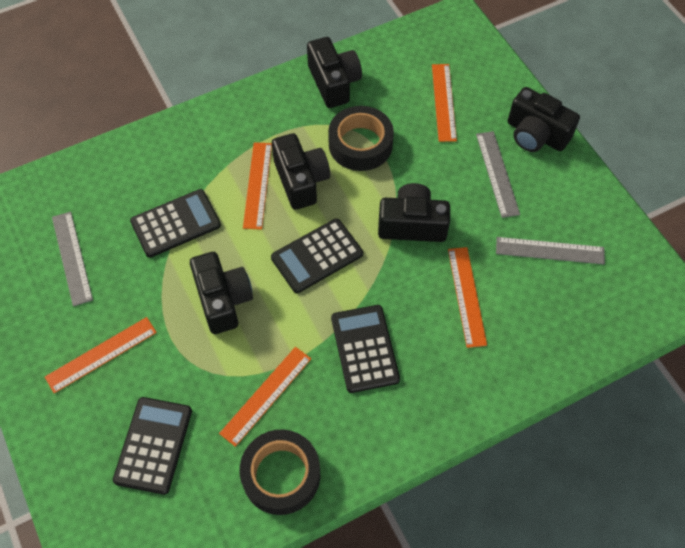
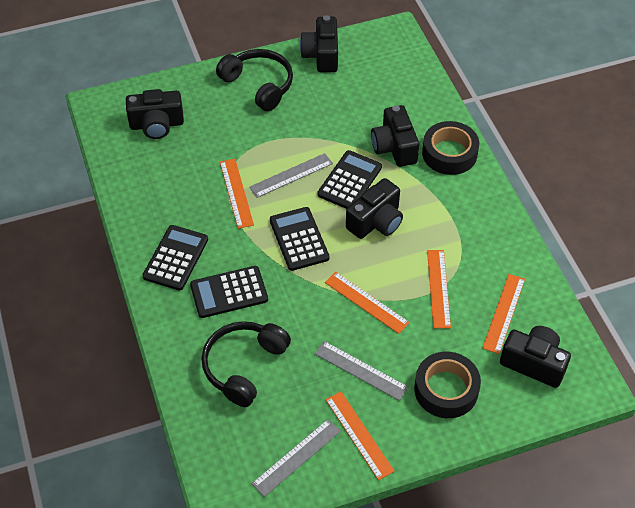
black headphones: none = 0 -> [202,321,291,407] [216,49,293,111] = 2

